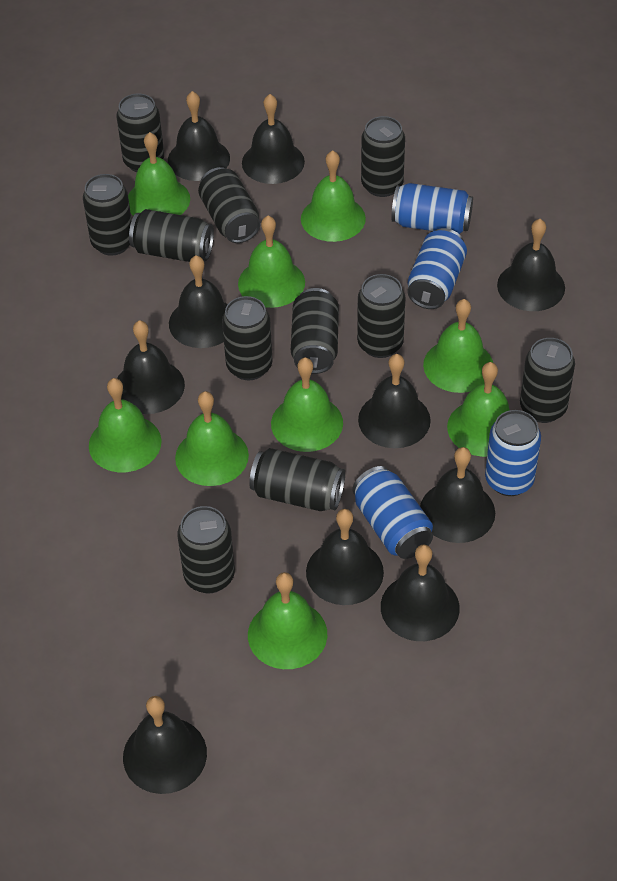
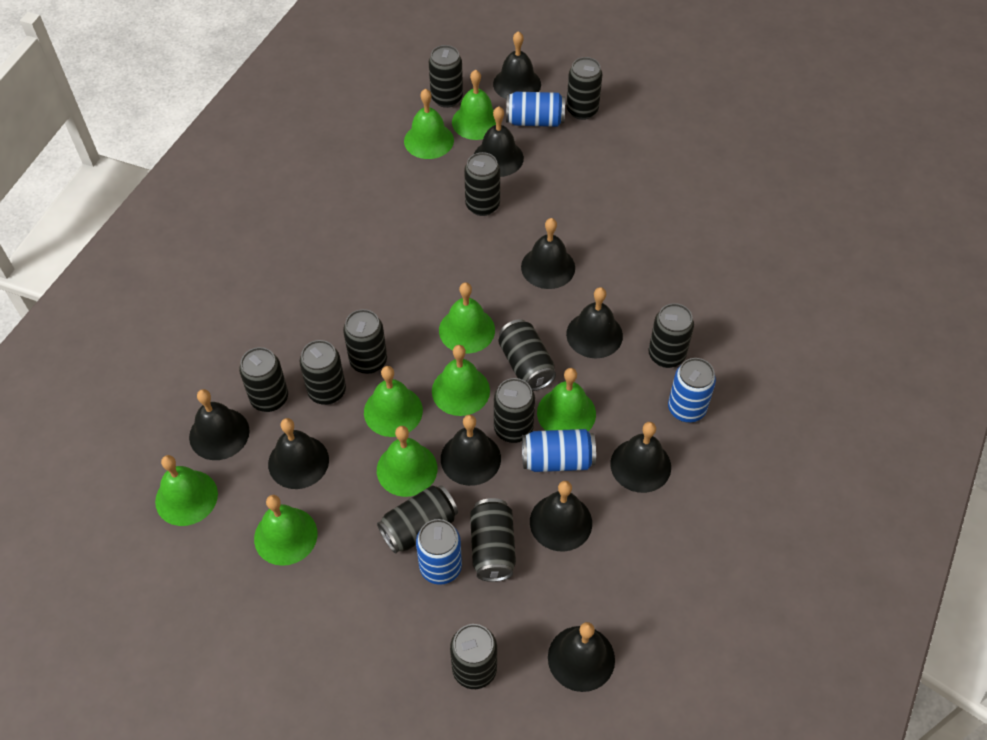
black can: [83,174,132,256] [116,94,164,172] [129,209,214,262] [178,506,235,594] [198,167,260,243] [222,296,272,381] [249,448,345,511] [291,288,339,374] [357,274,405,358] [361,116,405,197] [520,338,575,423] = 11 -> [239,347,288,412] [300,340,346,405] [343,309,387,374] [377,485,458,554] [429,45,463,108] [450,624,497,689] [464,152,500,216] [470,498,516,582] [494,378,535,443] [498,319,556,391] [566,57,603,120] [648,303,694,368] = 12

